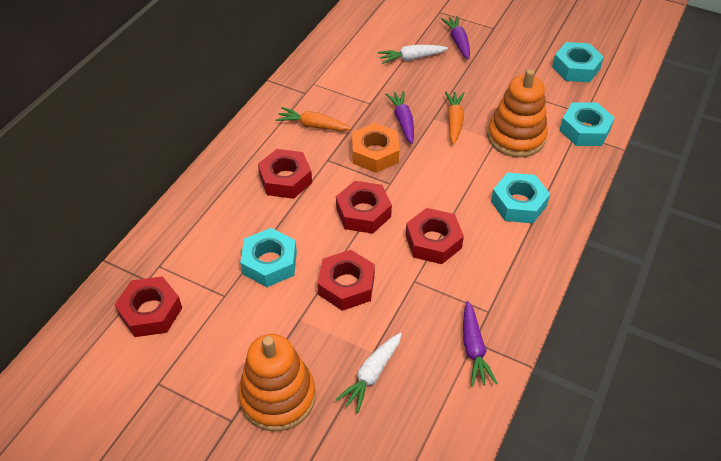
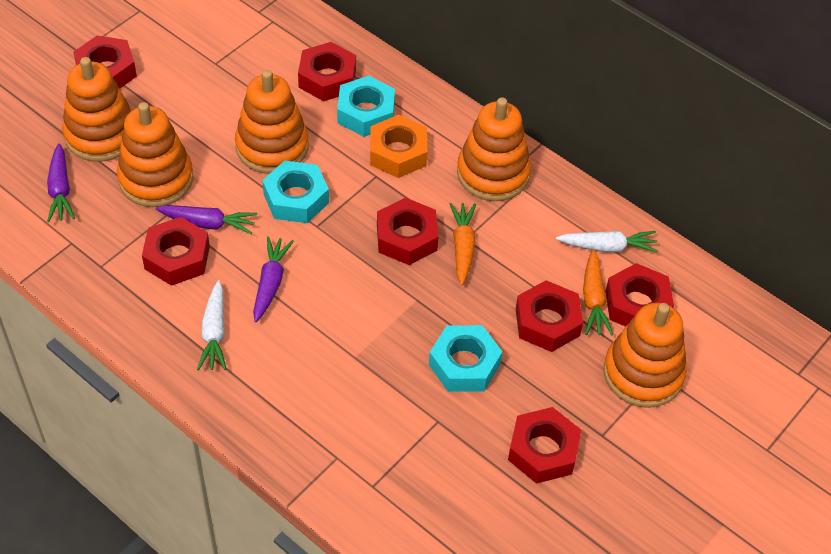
orange stacking toy: [238,334,316,431] [487,69,548,158] = 2 -> [62,57,132,162] [117,102,194,207] [235,70,309,174] [457,98,531,201] [604,303,687,408] = 5
red nut: [115,276,182,337] [258,149,312,199] [318,250,375,311] [336,181,392,234] [406,208,464,264] = 5 -> [73,35,137,89] [142,217,210,286] [298,42,356,101] [377,198,439,265] [508,407,581,484] [516,280,583,352] [605,263,674,327] = 7
turquoise nut: [240,228,297,287] [491,172,550,223] [552,42,604,82] [560,103,615,146] = 4 -> [262,161,329,223] [337,76,395,137] [429,325,503,392] = 3

